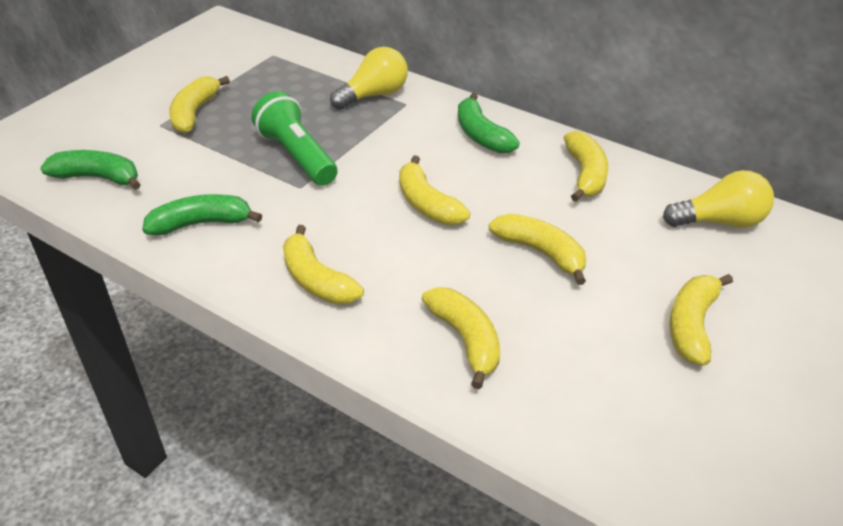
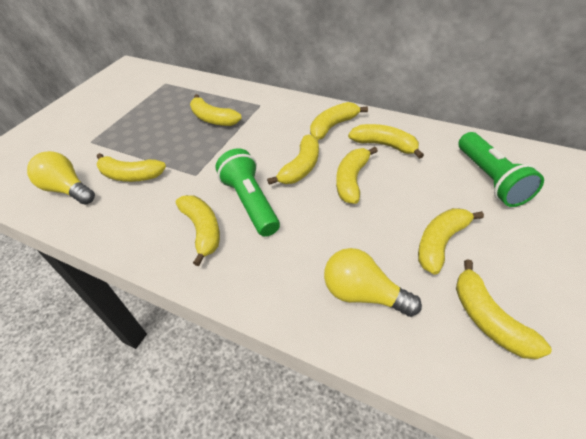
green banana: [40,150,141,190] [142,194,262,236] [458,93,520,153] = 3 -> none = 0
green flashlight: [251,91,337,186] = 1 -> [215,148,280,237] [458,132,544,207] = 2
yellow banana: [169,76,230,133] [283,225,364,305] [399,156,470,225] [422,287,500,389] [489,214,586,285] [564,131,608,202] [669,274,733,366] = 7 -> [96,153,166,182] [176,195,220,266] [190,94,242,126] [267,134,319,185] [310,102,368,140] [336,147,378,204] [348,124,424,159] [418,208,484,275] [456,259,552,360] = 9

